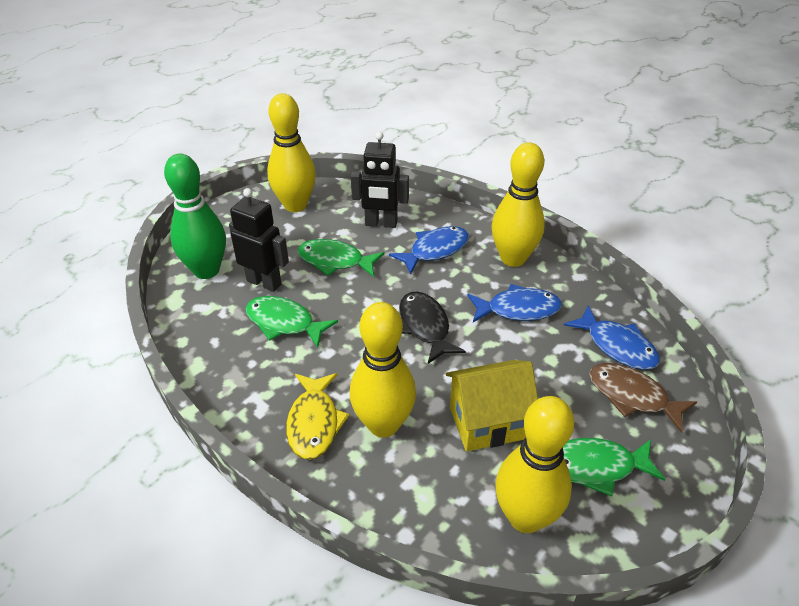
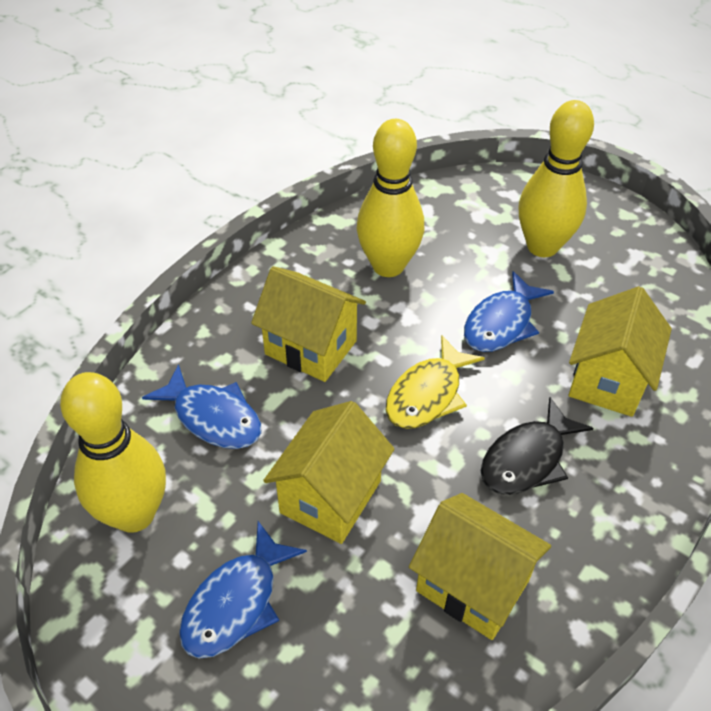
black robot: [229,188,289,292] [351,132,409,228] = 2 -> none = 0
brown fish: [589,363,697,433] = 1 -> none = 0
green bowling pin: [164,154,226,279] = 1 -> none = 0
green fish: [246,296,338,348] [297,239,384,277] [563,438,665,497] = 3 -> none = 0
yellow bowling pin: [267,93,316,212] [350,302,416,438] [492,142,545,267] [495,396,574,533] = 4 -> [60,372,166,533] [357,119,424,277] [519,100,594,257] = 3
yellow house: [446,360,538,452] = 1 -> [251,266,366,382] [263,401,394,544] [409,493,551,640] [569,286,672,417] = 4

